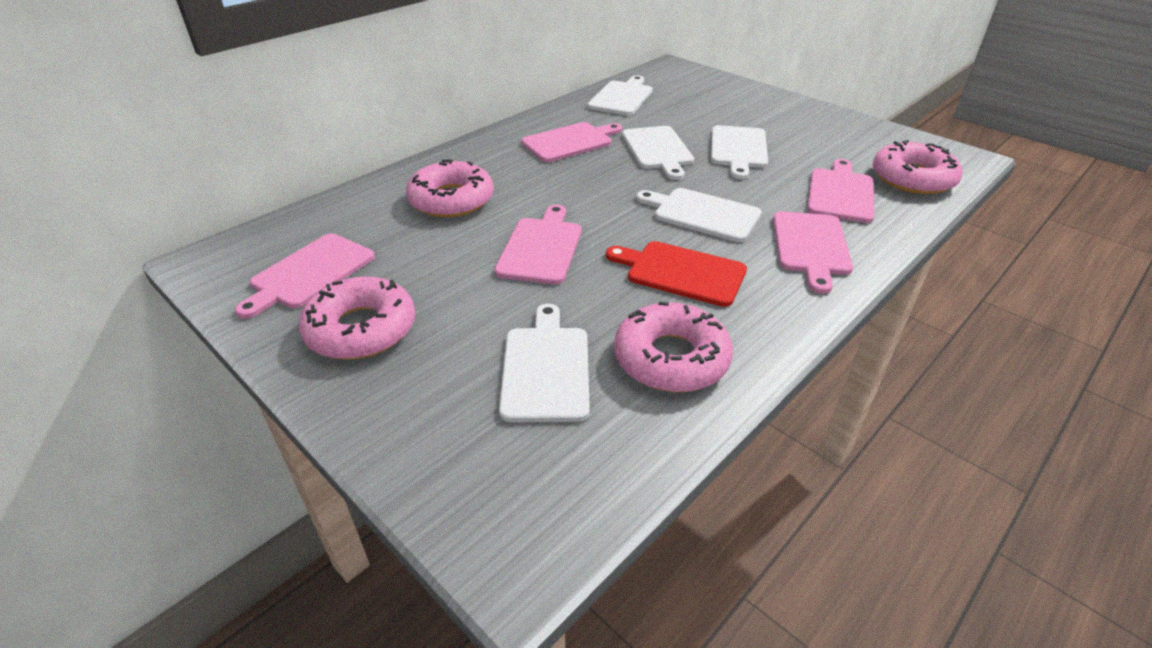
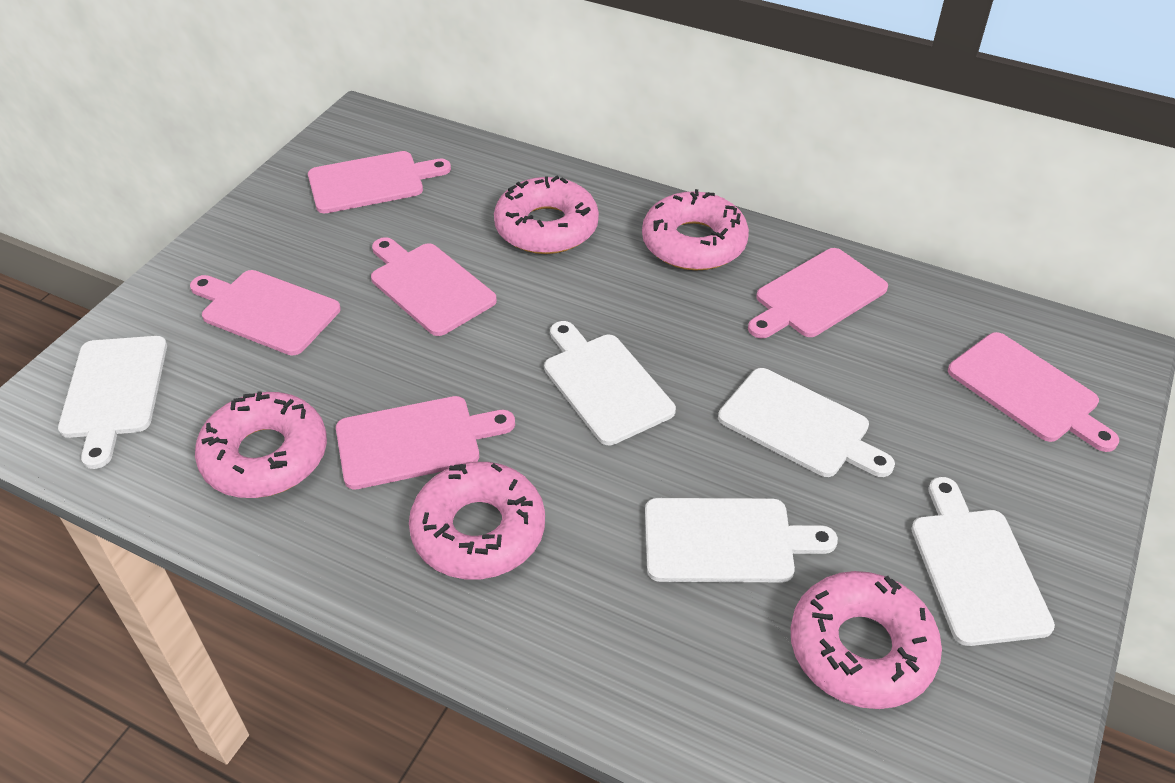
pink cutting board: [235,233,375,319] [495,205,582,285] [521,122,622,162] [773,211,853,294] [807,159,874,223] = 5 -> [190,270,341,355] [308,151,451,213] [336,396,515,490] [371,237,497,336] [748,248,888,338] [948,332,1119,452] = 6
pink donut: [299,276,415,360] [406,159,494,218] [614,301,733,392] [873,140,963,194] = 4 -> [195,391,327,498] [409,462,545,579] [494,176,599,254] [642,189,749,270] [790,571,942,709] = 5
red cutting board: [606,241,747,307] = 1 -> none = 0

